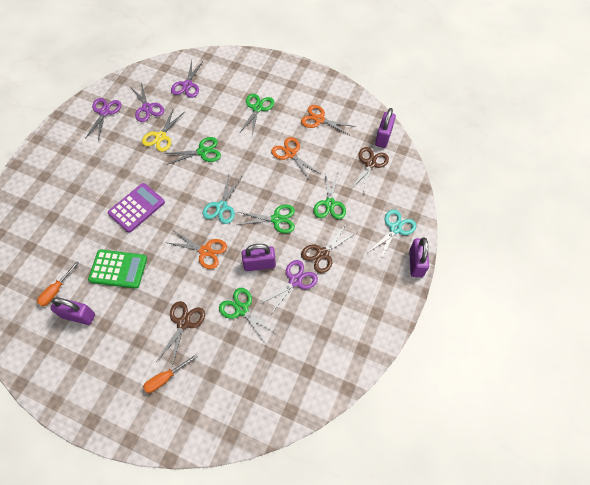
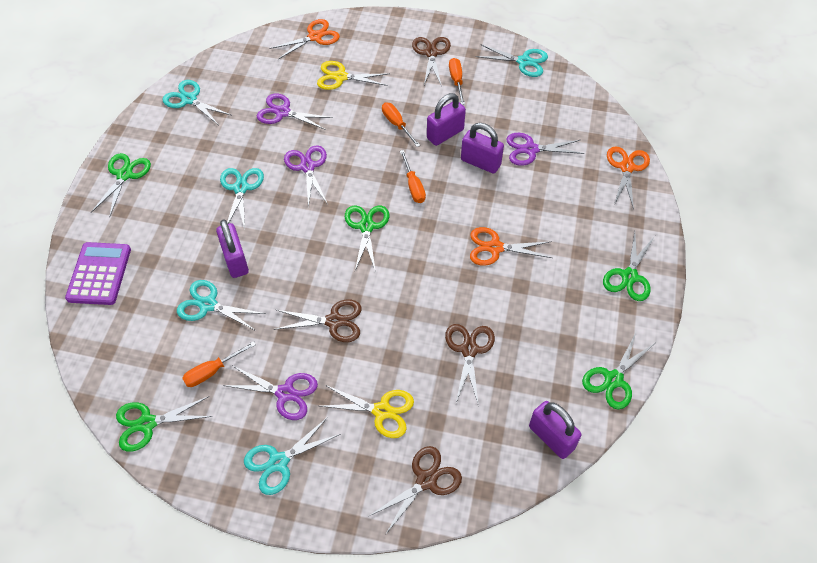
brown scissors: [157,301,205,366] [301,226,356,273] [351,147,389,192] = 3 -> [273,299,362,342] [369,446,462,535] [412,37,451,86] [445,324,495,407] = 4
green calculator: [88,249,147,289] = 1 -> none = 0
orange screwdriver: [37,261,79,307] [143,354,198,393] = 2 -> [182,341,256,387] [382,103,420,147] [400,150,426,203] [449,58,465,105] = 4
turquoise scissors: [202,175,241,224] [369,209,416,261] = 2 -> [162,80,231,125] [177,280,266,331] [220,168,264,229] [244,417,341,495] [476,44,548,77] = 5
yellow scissors: [142,110,184,152] = 1 -> [317,61,390,90] [321,385,414,438] = 2

